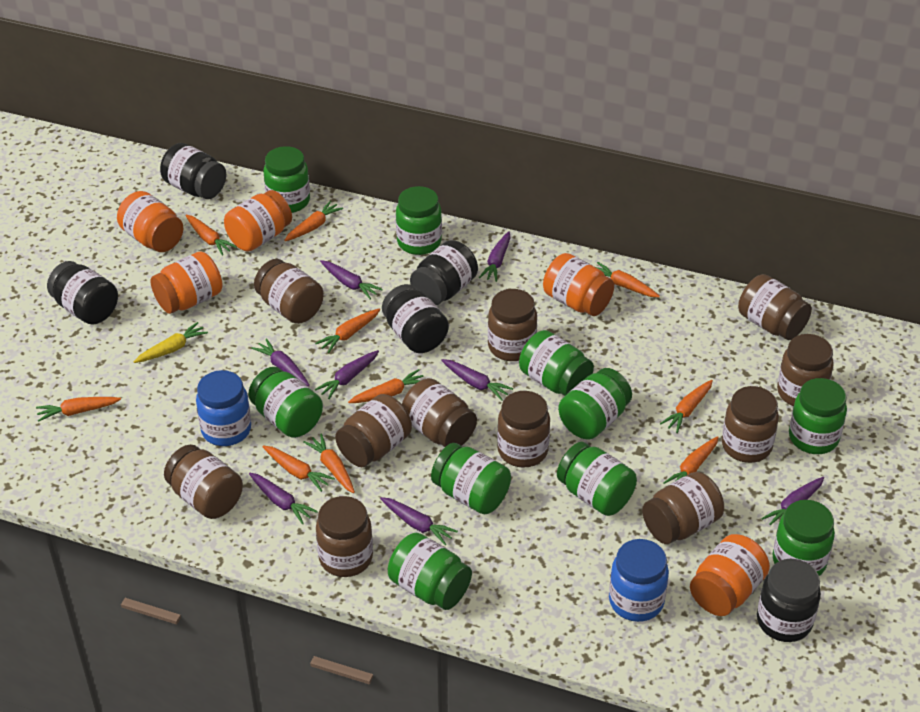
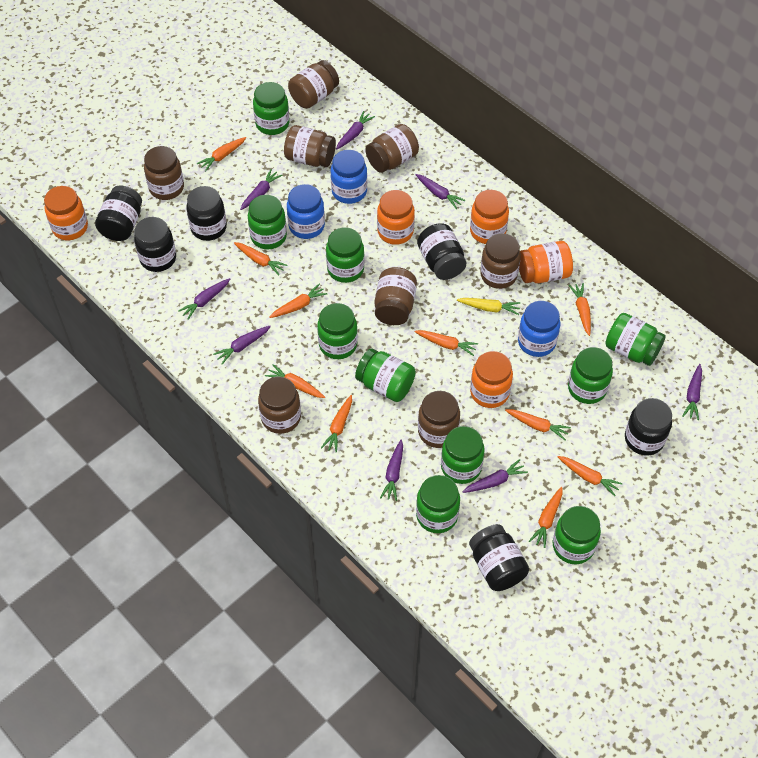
black jar: [47,261,118,324] [160,143,226,199] [382,284,449,353] [410,240,478,306] [757,559,821,642] = 5 -> [95,185,142,241] [134,217,176,272] [186,186,227,241] [417,223,466,280] [469,524,529,591] [625,398,672,455] = 6
blue jar: [196,370,251,446] [609,539,669,622] = 2 -> [287,184,325,239] [331,150,367,204] [518,301,560,357] = 3
brown jar: [164,445,243,519] [254,259,324,324] [316,496,373,577] [335,394,412,467] [402,378,477,447] [488,289,537,361] [497,391,550,468] [642,472,724,544] [722,386,779,463] [738,274,812,340] [777,334,834,406] = 11 -> [144,146,184,200] [258,377,301,434] [284,125,336,167] [288,60,339,109] [365,124,419,173] [375,267,417,325] [418,391,460,448] [480,233,521,289] = 8

